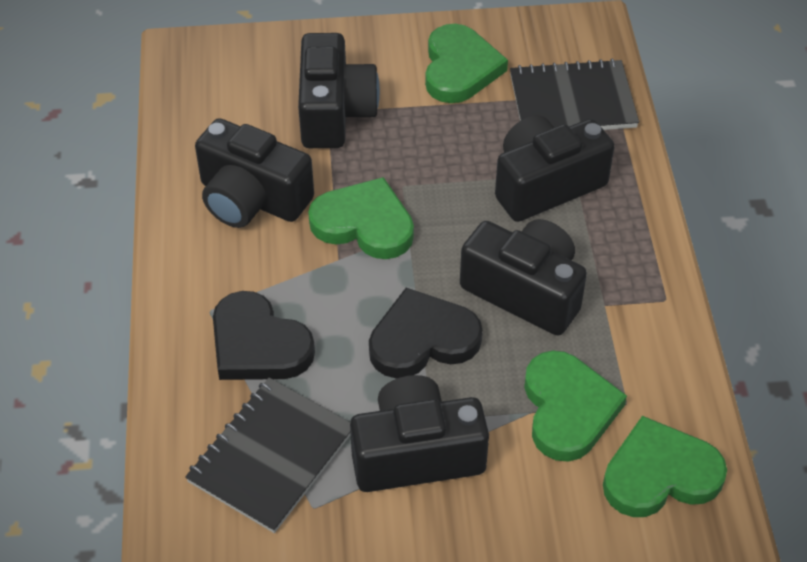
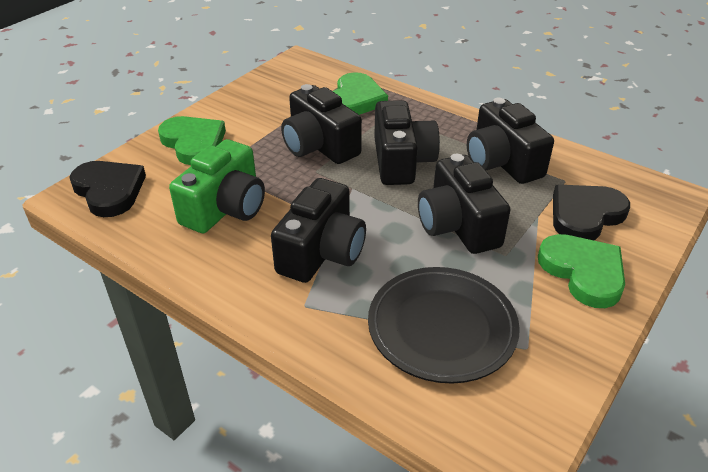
black notebook: [185,378,351,533] [510,59,639,130] = 2 -> none = 0
black plate: none = 0 -> [368,267,520,384] = 1
green camera: none = 0 -> [169,139,265,233] = 1
green heart: [308,177,414,259] [425,24,508,103] [524,351,627,462] [603,416,727,517] = 4 -> [158,116,226,165] [333,72,388,115] [538,234,625,308] = 3

